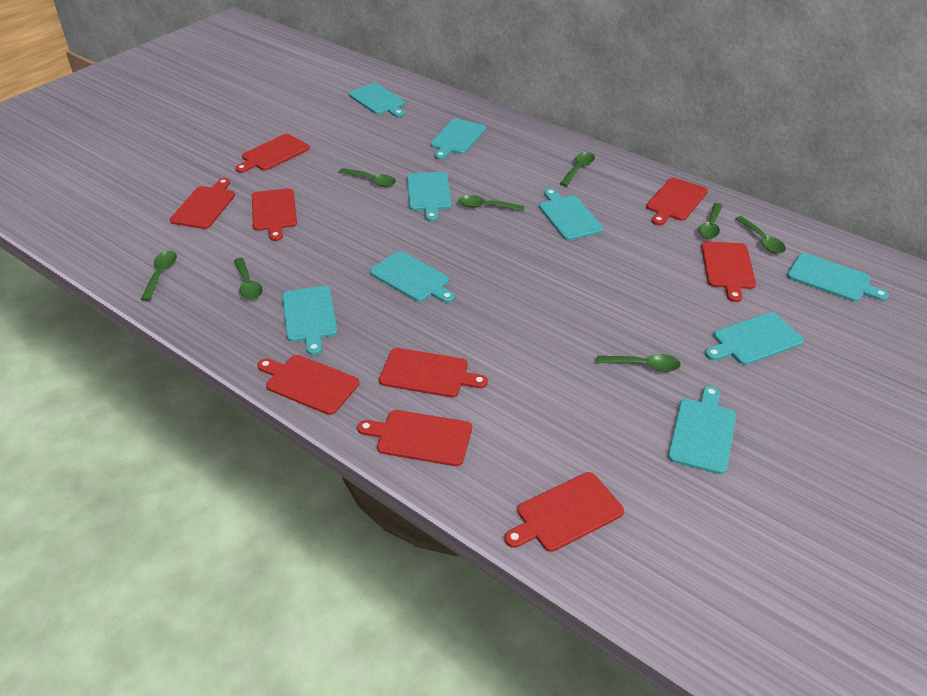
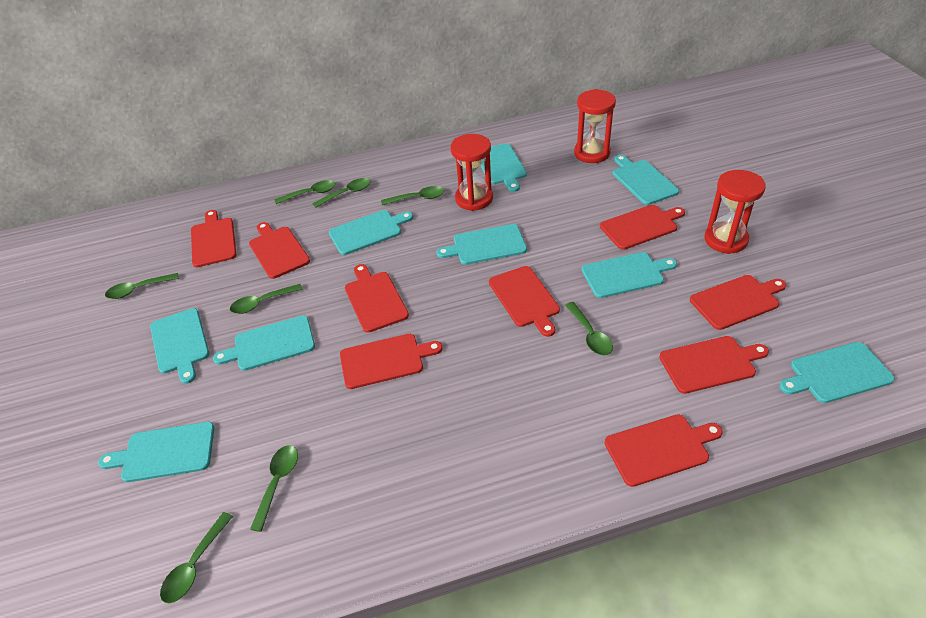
red hourglass: none = 0 -> [451,134,493,211] [574,89,616,163] [704,170,766,254] = 3

